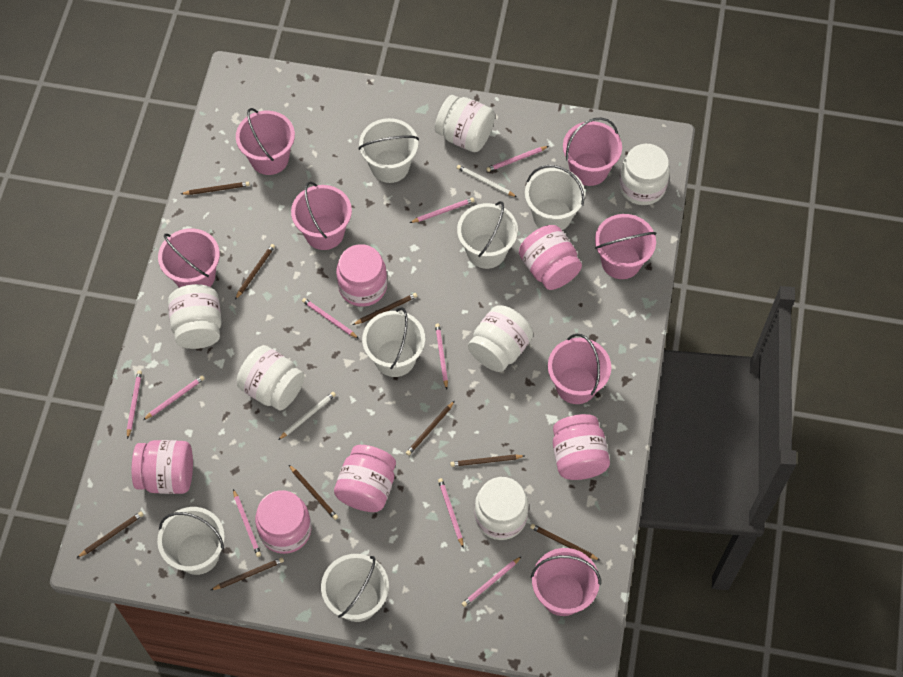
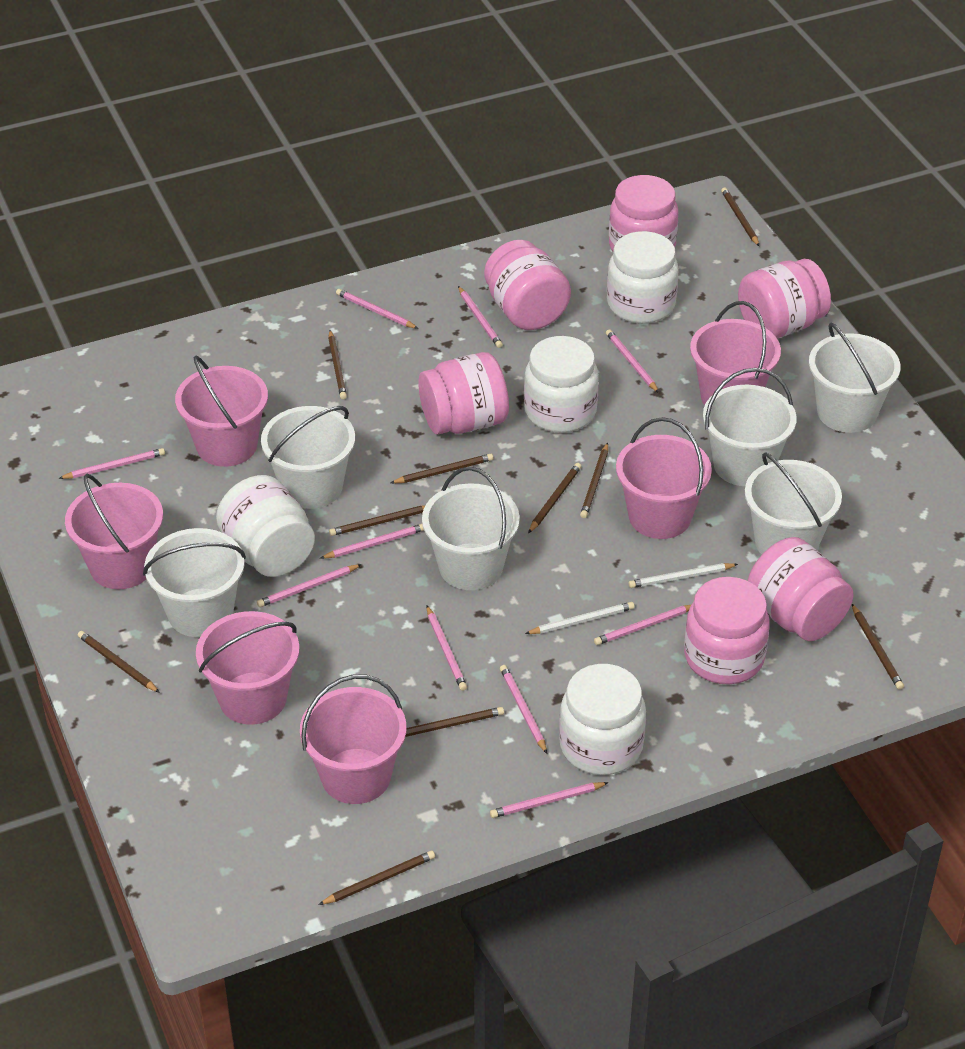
brown pencil: [77,511,143,558] [181,182,250,195] [211,557,284,590] [235,244,275,299] [289,465,338,520] [353,293,417,325] [406,401,455,456] [450,454,524,467] [530,524,600,561] = 9 -> [78,631,160,693] [318,851,435,905] [328,330,347,399] [329,506,425,536] [391,454,493,483] [405,707,504,737] [528,463,581,533] [580,443,608,518] [721,187,759,246] [852,604,904,690] = 10
pink bucket: [158,228,220,288] [236,108,295,175] [291,182,352,250] [531,548,601,616] [548,334,611,404] [563,117,622,186] [595,214,657,279] = 7 -> [65,474,163,589] [175,355,268,467] [196,611,299,725] [300,674,406,804] [616,417,712,539] [690,301,781,406] = 6
pink pencil: [127,370,142,439] [143,375,205,420] [233,489,261,557] [302,298,359,339] [410,197,475,223] [435,324,448,390] [438,478,464,548] [462,556,522,607] [486,146,549,172] = 9 -> [58,448,165,479] [257,564,362,607] [321,524,424,559] [336,289,419,329] [427,606,467,691] [458,286,503,348] [490,782,609,818] [500,665,547,754] [594,605,691,645] [606,329,659,393] = 10
white jar: [168,284,221,349] [237,345,305,410] [435,95,495,152] [468,305,533,372] [474,477,529,540] [619,144,670,205] = 6 -> [216,475,315,577] [524,336,599,433] [559,664,646,775] [607,231,679,324] = 4

